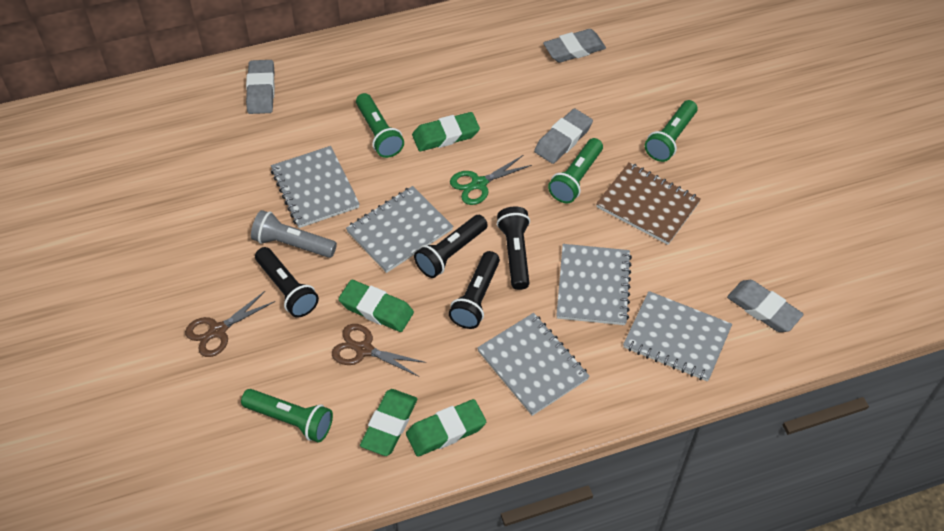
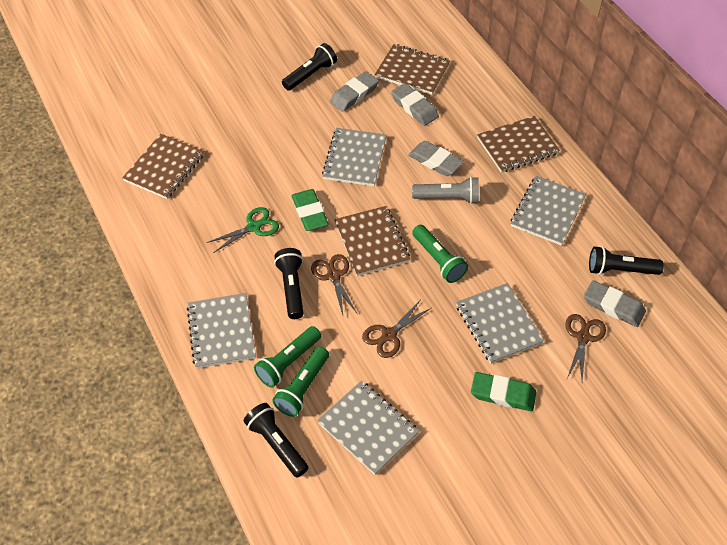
brown notebook: [596,162,701,245] = 1 -> [122,134,204,199] [335,206,410,276] [375,44,450,95] [477,116,560,173] = 4
brown scissors: [185,291,275,357] [332,324,426,377] = 2 -> [311,254,357,315] [362,301,431,358] [565,314,606,381] = 3
green eraser: [338,280,414,332] [360,389,417,456] [406,399,486,457] [412,112,480,151] = 4 -> [291,189,329,231] [471,372,536,411] = 2
green flashlight: [241,389,333,443] [356,93,404,158] [548,138,603,203] [645,100,698,162] = 4 -> [254,326,321,388] [272,347,329,417] [412,225,468,283] = 3

